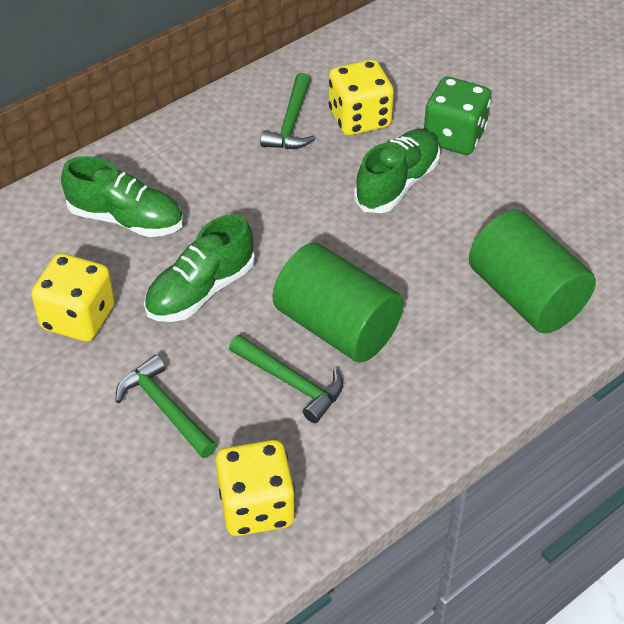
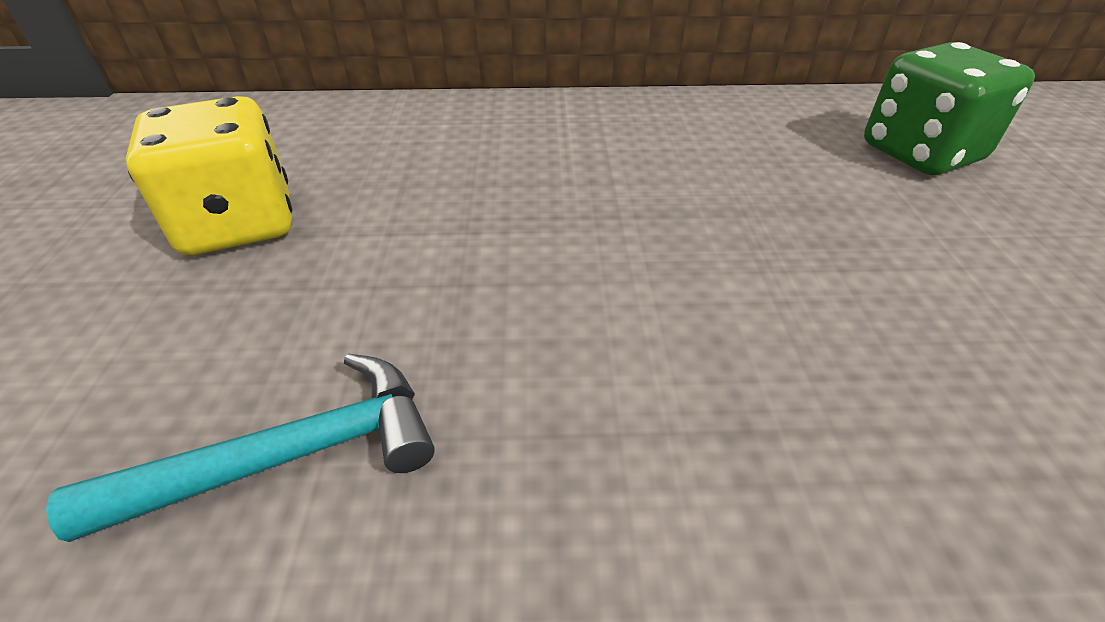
green cylinder: [273,243,404,362] [469,210,596,333] = 2 -> none = 0
green hammer: [115,355,217,458] [229,335,343,423] [260,73,315,149] = 3 -> none = 0
green shoe: [61,156,183,237] [144,214,255,322] [354,129,440,213] = 3 -> none = 0
turquoise hammer: none = 0 -> [46,353,435,542] = 1
yellow dice: [31,253,115,342] [216,440,296,536] [328,60,394,136] = 3 -> [125,96,292,255] = 1

